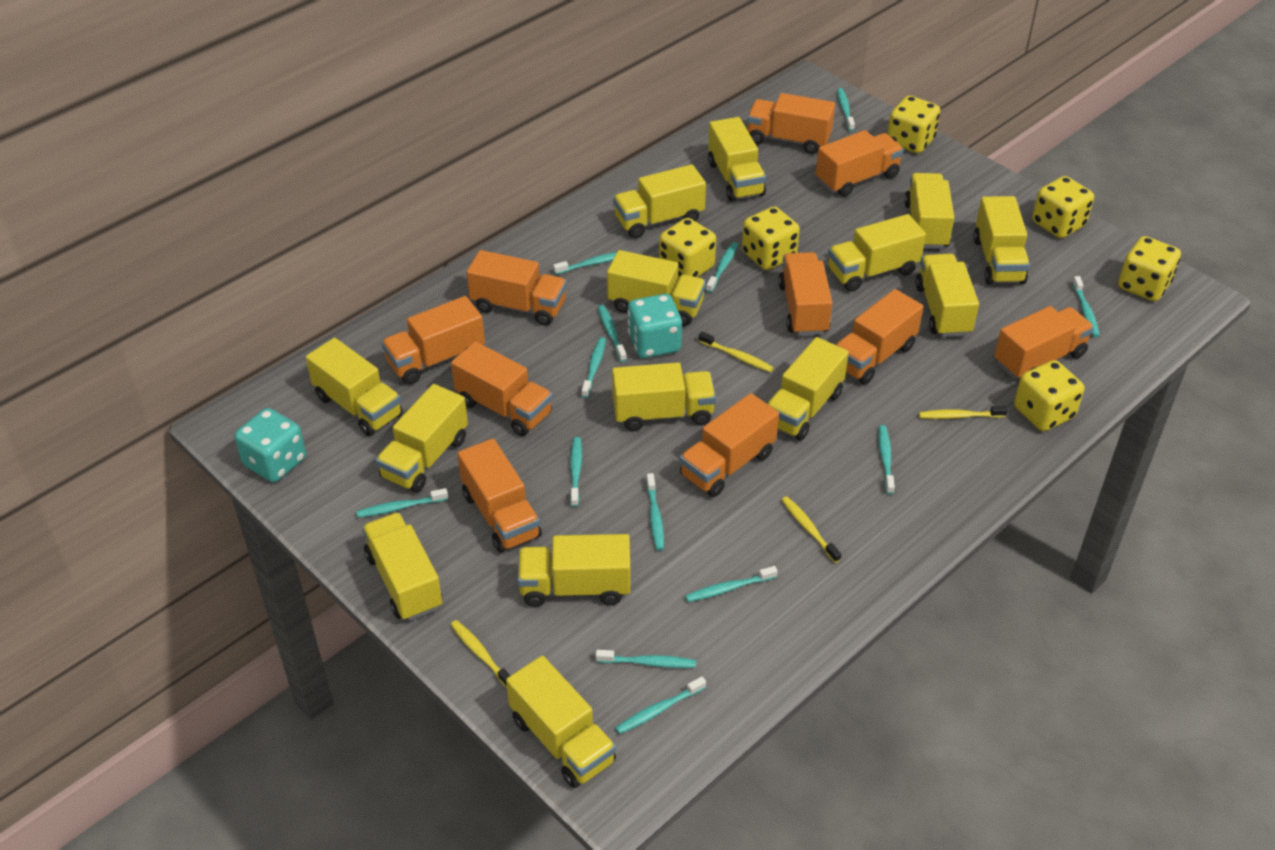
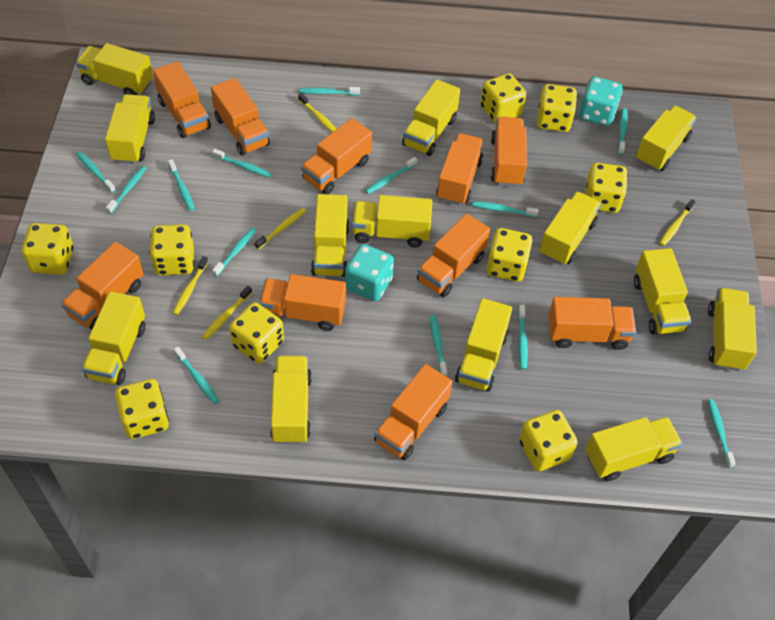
yellow dice: [659,218,716,278] [742,206,800,270] [888,96,940,153] [1014,360,1084,431] [1032,176,1094,238] [1118,236,1181,301] = 6 -> [22,223,74,275] [115,379,169,439] [150,224,194,275] [229,302,284,364] [480,73,526,124] [486,228,533,282] [519,410,578,471] [537,84,577,132] [585,163,628,213] = 9
yellow toothbrush: [451,620,511,688] [699,331,774,372] [782,496,841,563] [919,406,1008,419] = 4 -> [173,256,208,315] [202,286,252,340] [254,208,306,249] [298,93,336,132] [659,199,696,246] = 5
yellow truck: [306,338,403,436] [362,512,442,621] [376,384,468,493] [506,656,616,788] [518,534,631,607] [607,250,706,326] [612,362,716,431] [613,164,706,238] [708,117,766,201] [767,337,849,440] [828,214,926,292] [904,173,954,249] [915,253,979,337] [973,196,1030,284] = 14 -> [76,43,153,95] [82,291,146,385] [105,94,155,164] [270,356,312,444] [311,194,350,277] [352,195,432,247] [402,79,460,156] [455,298,512,391] [539,191,601,265] [585,417,683,481] [634,248,691,334] [636,106,697,171] [708,288,757,371] = 13

